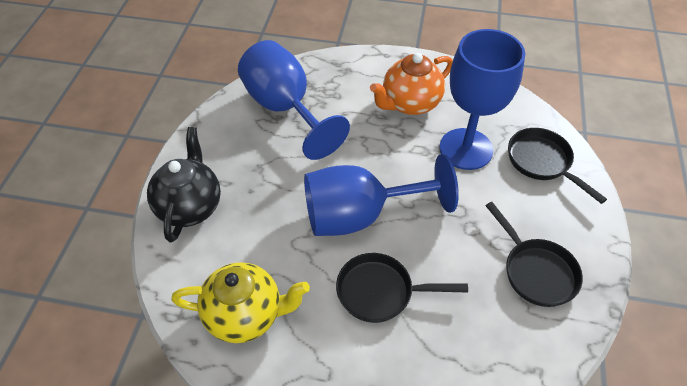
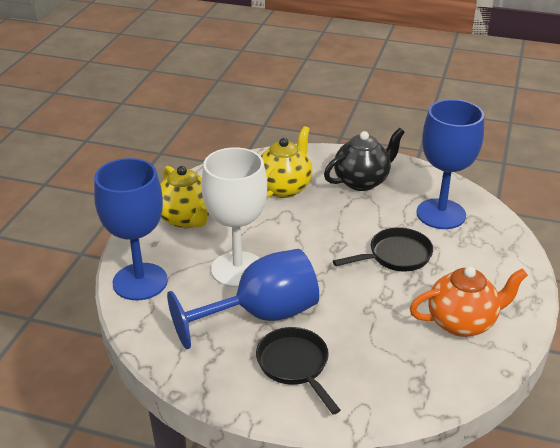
black pan: [336,253,468,323] [485,202,583,307] [508,128,607,204] = 3 -> [256,327,341,414] [333,227,433,271] = 2
white goblet: none = 0 -> [201,147,267,288] = 1
yellow teapot: [171,262,310,343] = 1 -> [160,166,210,228] [261,126,312,198] = 2

